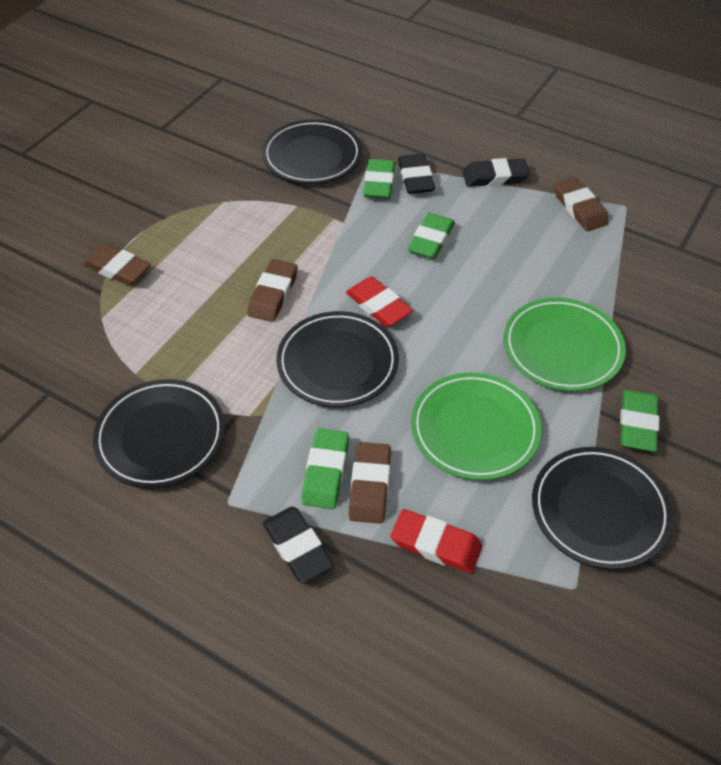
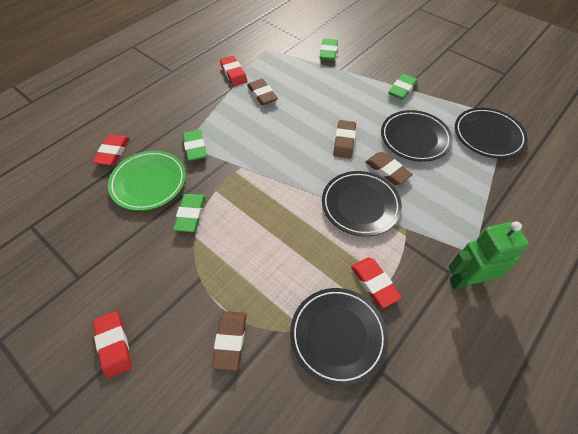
black eraser: [262,507,334,583] [398,154,435,194] [463,158,530,187] = 3 -> none = 0
green plate: [411,372,541,480] [503,298,626,391] = 2 -> [108,150,186,211] = 1
green robot: none = 0 -> [448,221,529,290] = 1
red eraser: [346,277,413,327] [391,509,482,573] = 2 -> [93,134,130,166] [93,311,132,379] [220,56,248,86] [351,257,402,308] = 4

